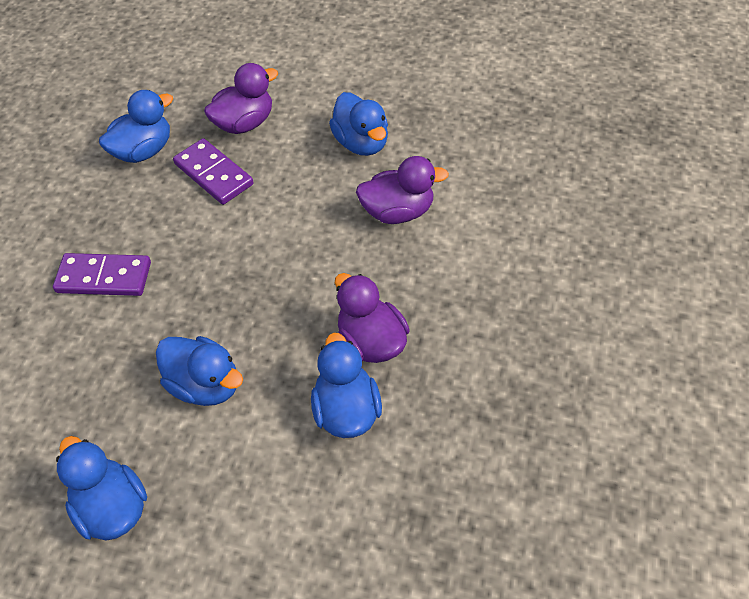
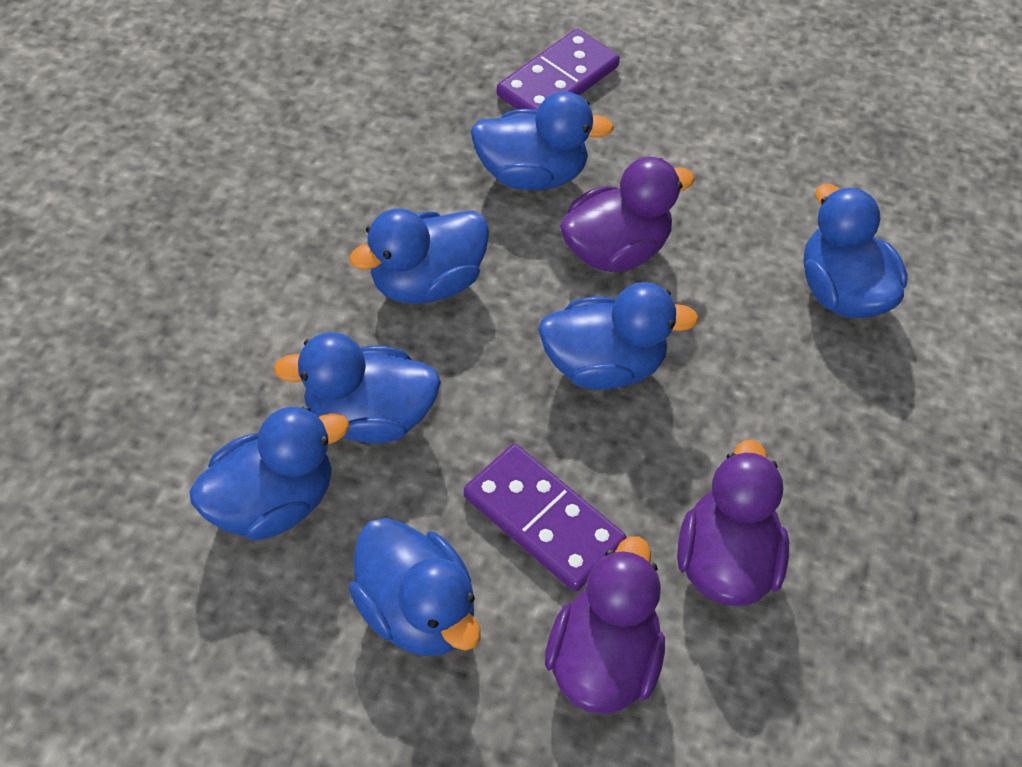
blue duck: [56,436,147,540] [99,90,173,163] [156,336,243,406] [311,333,382,438] [329,92,388,156] = 5 -> [190,406,349,541] [273,332,441,444] [349,209,489,304] [349,518,481,656] [471,91,614,190] [538,282,699,390] [804,184,908,318] = 7

